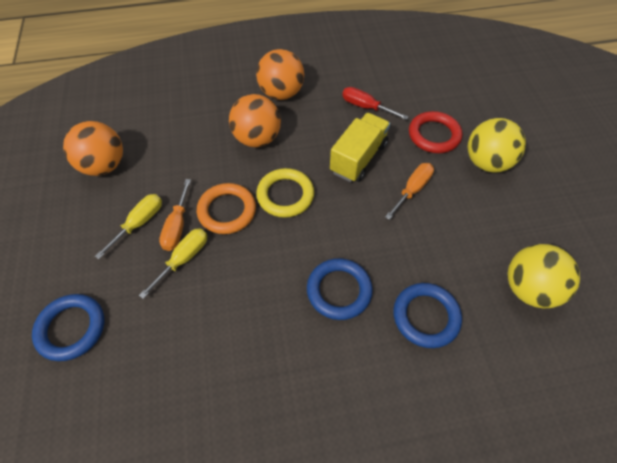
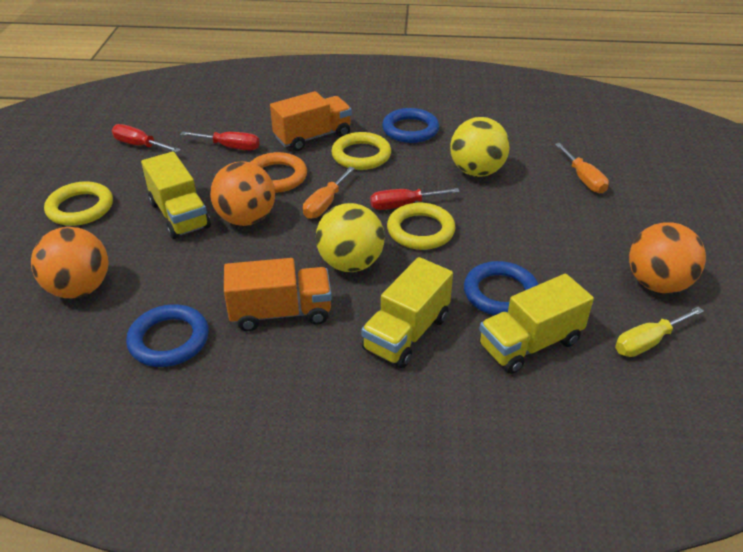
orange truck: none = 0 -> [224,258,332,331] [270,91,352,151] = 2
red ring: [409,111,462,153] = 1 -> none = 0
red screwdriver: [342,87,408,120] = 1 -> [112,124,181,152] [180,132,260,151] [370,188,460,210] = 3
yellow ring: [256,168,314,218] = 1 -> [44,181,113,226] [331,132,391,170] [387,203,456,250] = 3
yellow screwdriver: [95,194,162,259] [139,228,207,299] = 2 -> [615,307,704,357] = 1
yellow truck: [330,113,390,182] = 1 -> [141,152,211,239] [361,257,453,368] [479,274,594,374] = 3

